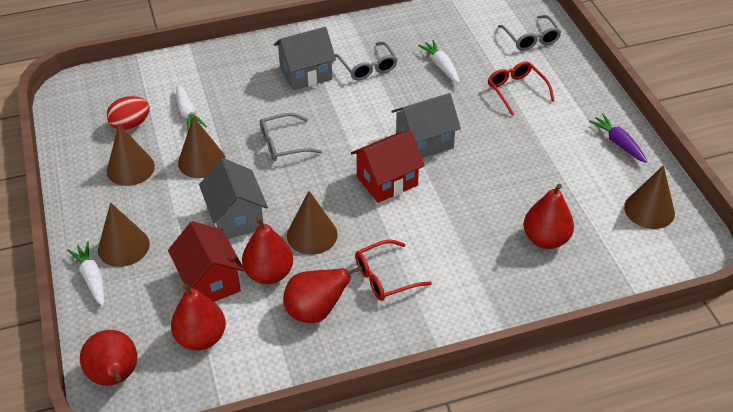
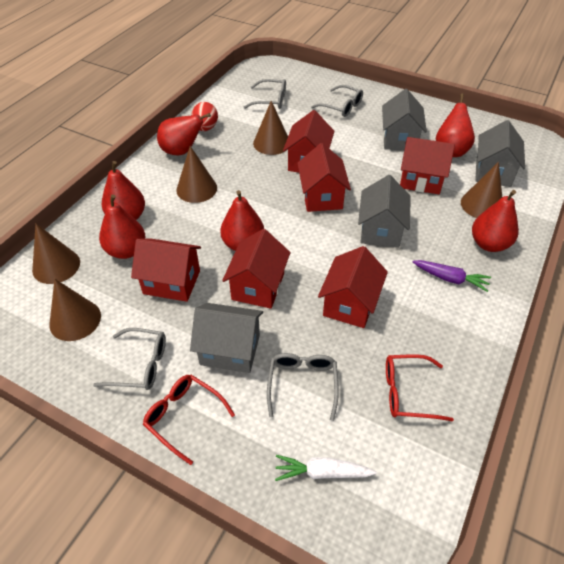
grey glasses: [260,113,323,161] [335,42,397,80] [498,15,561,51] = 3 -> [93,328,166,390] [244,79,286,109] [267,353,339,421] [311,85,363,117] = 4
grey house: [199,158,268,239] [274,27,336,91] [391,93,461,158] = 3 -> [190,303,263,373] [358,175,411,248] [382,89,427,150] [475,120,525,187] = 4
red house: [168,221,244,302] [351,130,425,203] = 2 -> [131,239,201,302] [222,229,291,309] [283,110,334,172] [297,143,351,212] [318,246,388,328] [400,137,455,194] = 6
red pear: [80,330,137,386] [171,283,226,351] [242,217,293,284] [283,266,362,323] [523,184,574,249] = 5 -> [99,194,145,259] [102,161,145,220] [157,113,211,155] [220,190,264,251] [436,94,475,157] [472,190,519,252] = 6
white carrot: [67,242,105,306] [176,84,207,130] [418,40,460,83] = 3 -> [275,455,377,481] = 1

